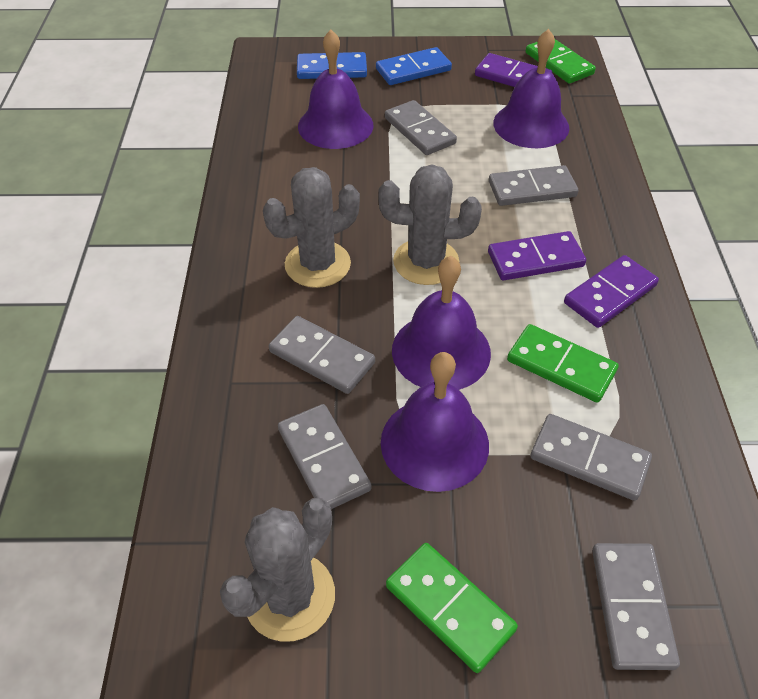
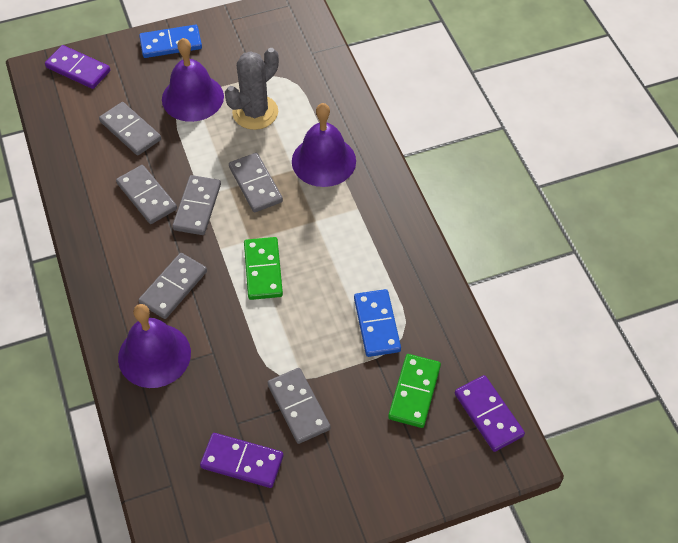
green domino: [386,543,518,673] [507,324,619,403] [526,39,596,84] = 3 -> [244,237,283,300] [388,354,441,428] = 2
grey cactus: [220,498,335,642] [263,167,360,288] [378,164,482,285] = 3 -> [225,48,279,130] = 1
purple bell: [298,30,373,149] [381,352,489,492] [392,256,491,390] [493,29,570,148] = 4 -> [118,304,191,388] [162,38,224,122] [292,103,356,187] = 3

